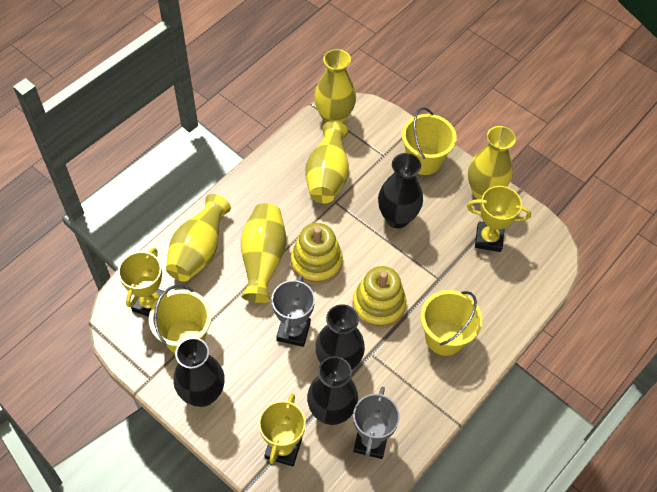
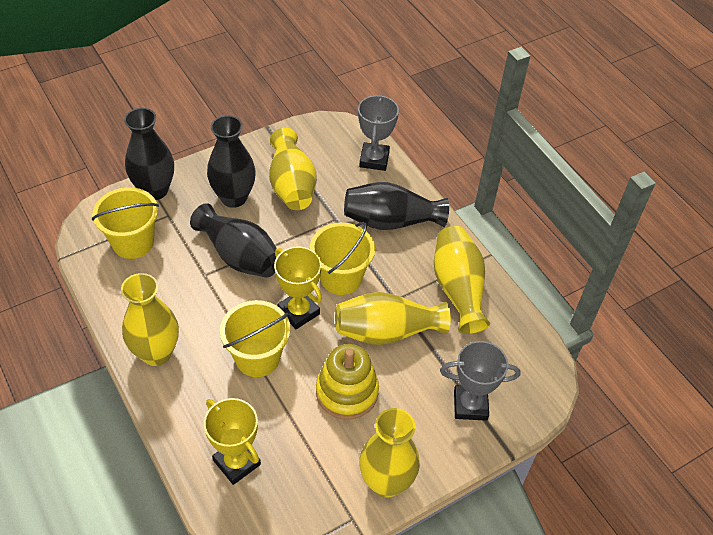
yellow stacking toy: [291,223,343,285] [352,266,406,329] = 2 -> [316,344,379,420] = 1
yellow trophy: [118,248,168,317] [259,394,306,467] [467,186,531,252] = 3 -> [204,398,261,485] [274,246,322,329] = 2

